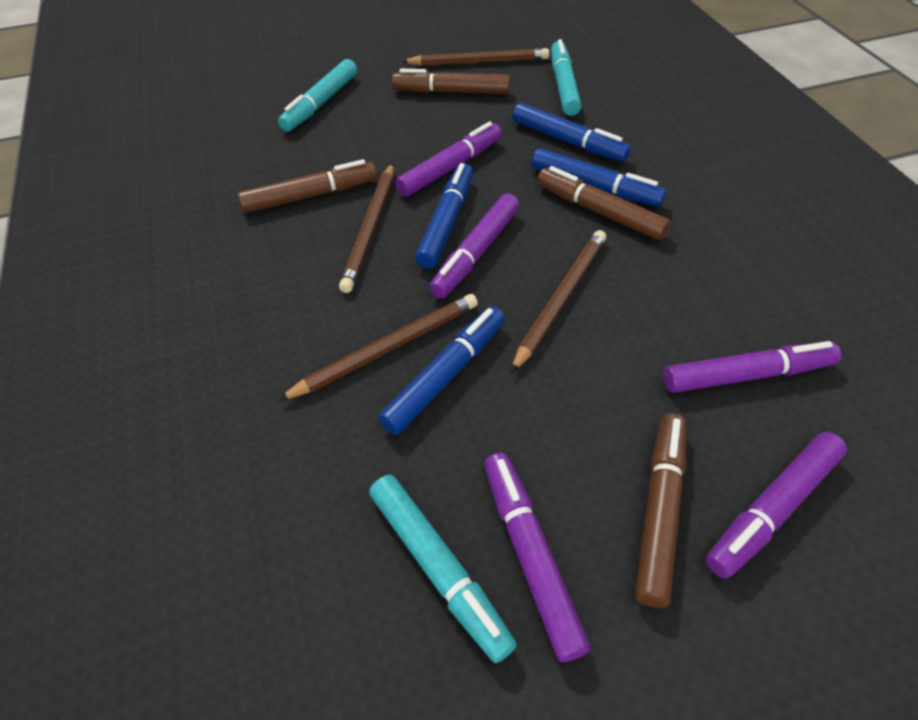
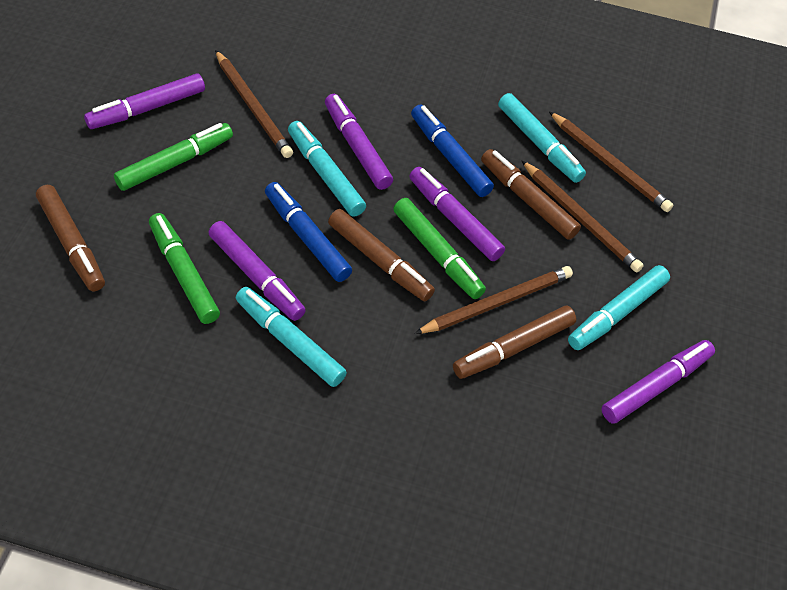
blue marker: [378,307,505,435] [415,163,473,269] [512,103,631,162] [532,148,666,207] = 4 -> [265,182,352,282] [411,104,494,197] = 2
green marker: none = 0 -> [114,123,233,191] [149,213,220,324] [393,198,486,299] = 3
turquoise marker: [278,59,357,132] [369,475,517,663] [551,39,582,116] = 3 -> [236,287,347,387] [288,121,366,217] [498,93,586,183] [568,265,670,350] = 4

